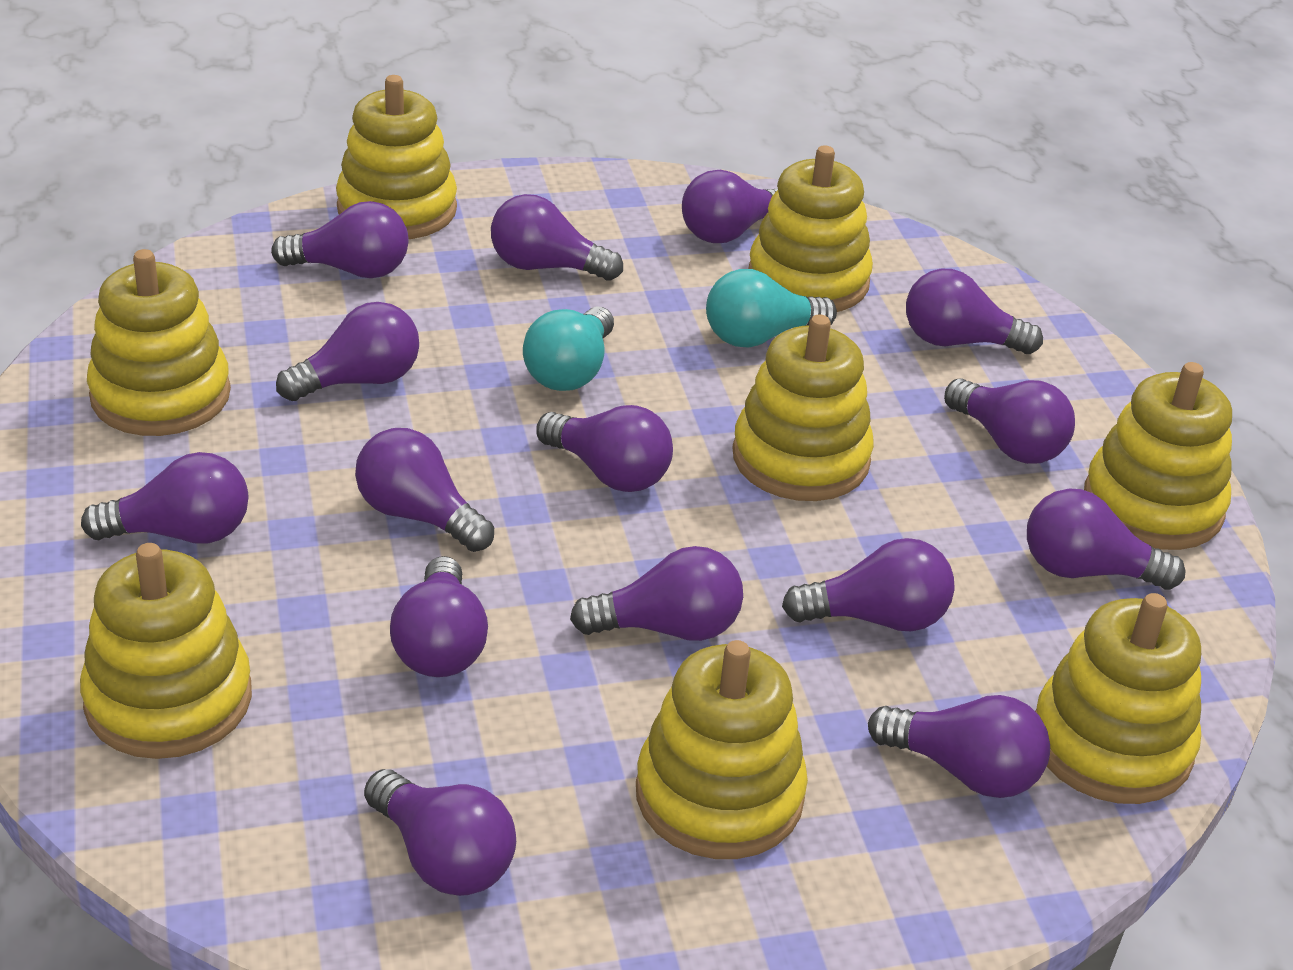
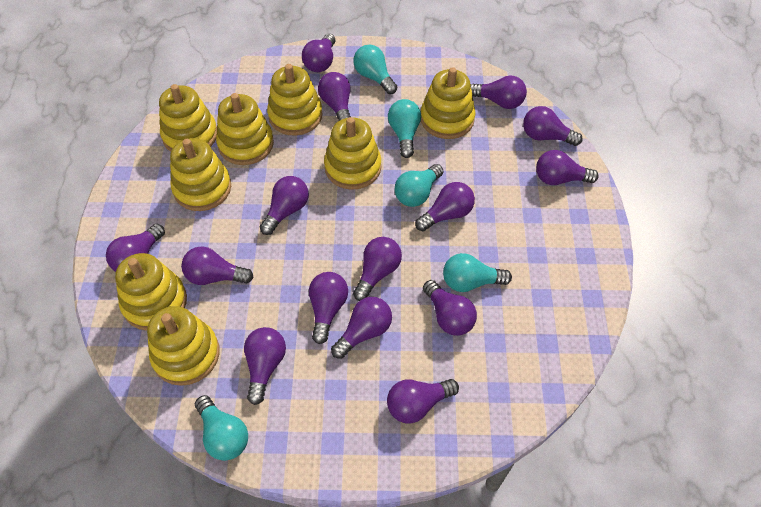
turquoise light bulb: [523,306,614,391] [706,269,837,348] = 2 -> [195,395,248,461] [354,45,397,94] [388,99,421,158] [395,164,443,207] [443,253,512,292] = 5

